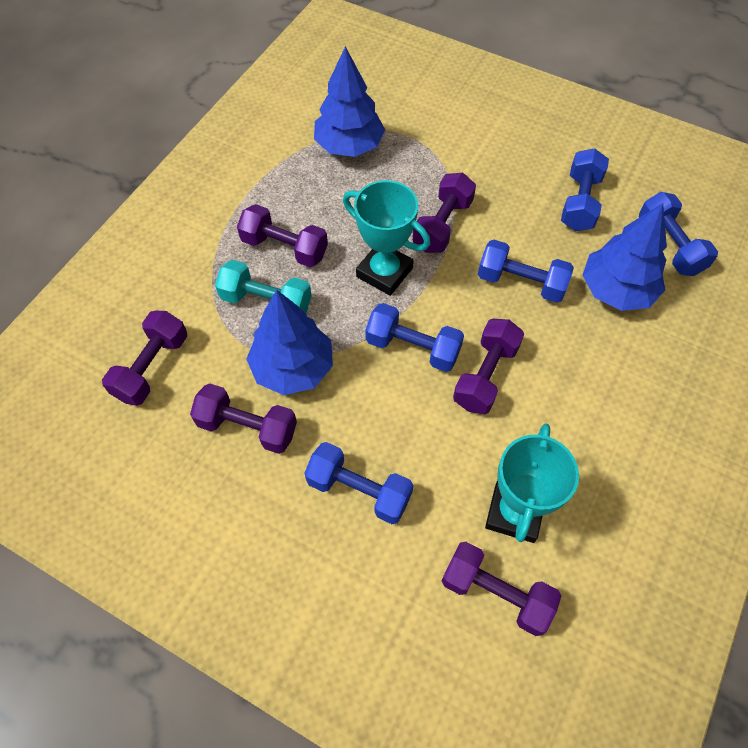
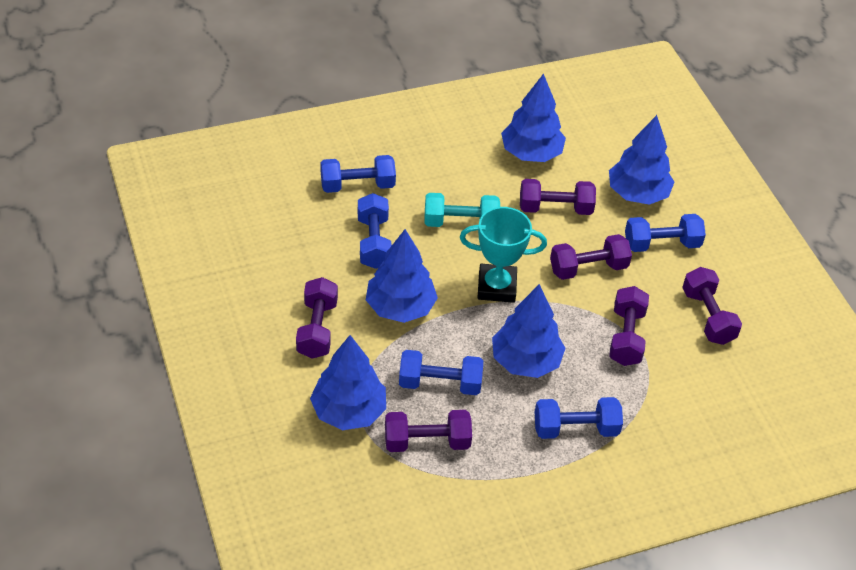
blue tree: [246,290,333,395] [314,46,385,157] [582,203,667,311] = 3 -> [310,335,386,430] [366,229,438,323] [492,284,566,378] [501,73,566,162] [609,115,675,205] = 5
turquoise trophy: [343,180,430,296] [485,423,579,543] = 2 -> [460,207,547,303] = 1

